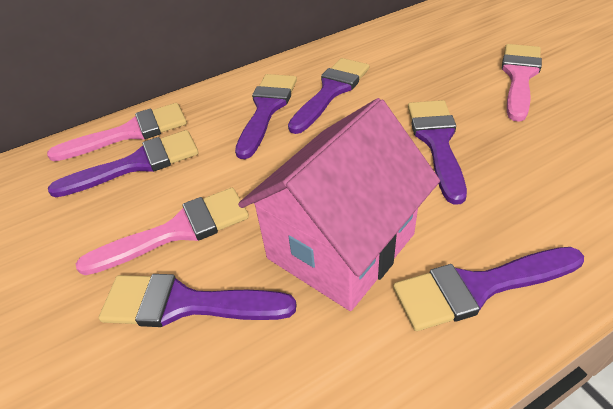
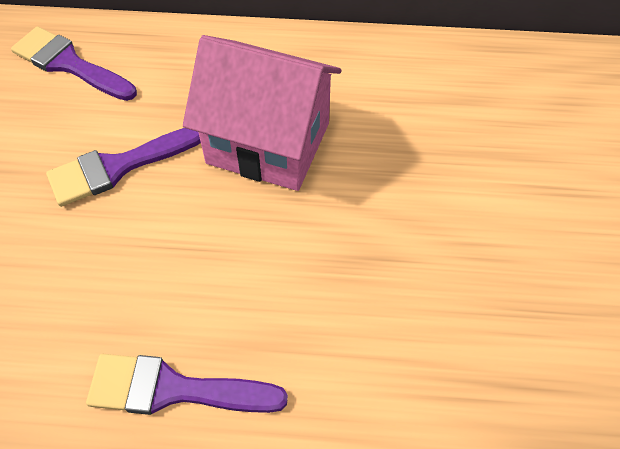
pink brush: [47,103,187,161] [76,188,249,275] [502,44,542,122] = 3 -> none = 0
purple brush: [48,130,198,198] [99,274,296,327] [235,74,297,159] [288,58,369,134] [393,247,584,331] [408,100,467,205] = 6 -> [11,26,137,101] [46,128,201,207] [86,354,288,415] = 3

